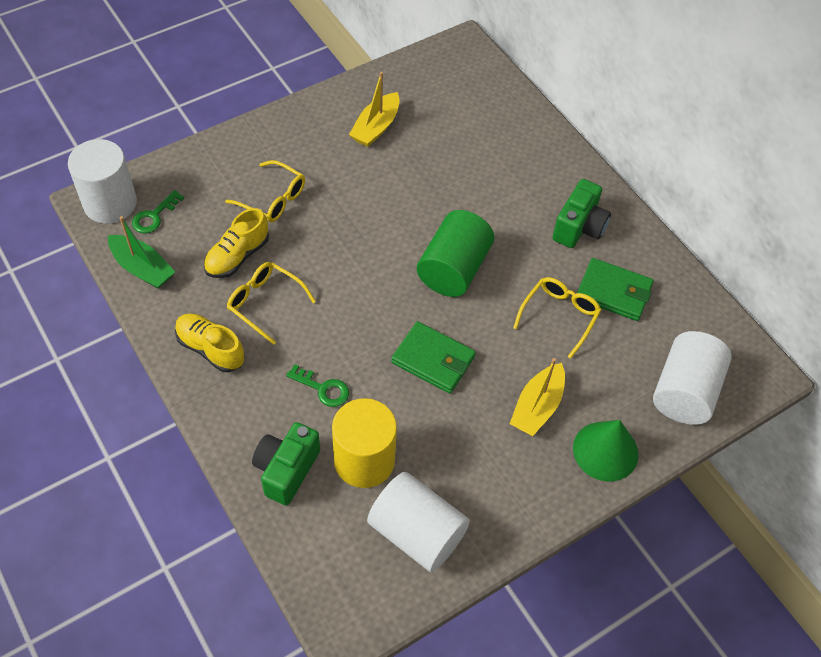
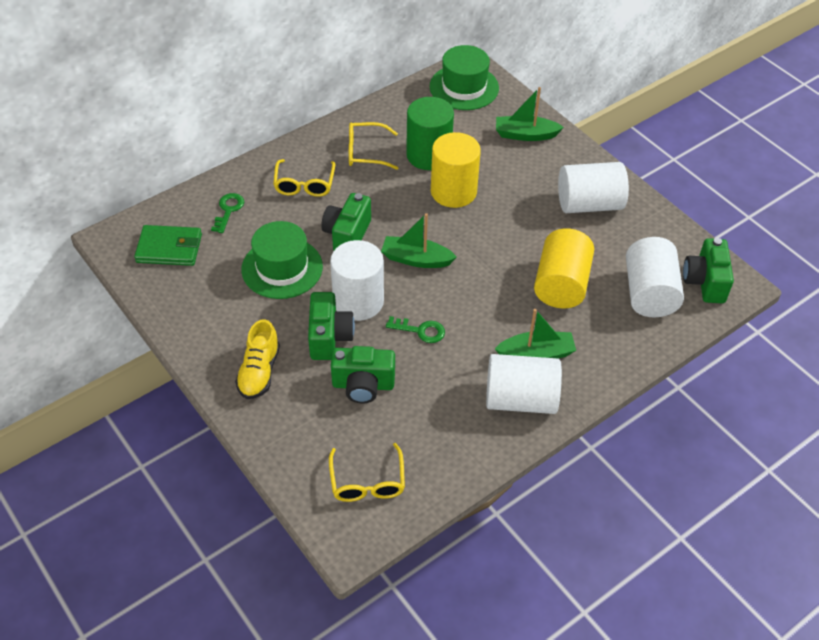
green boat: [108,216,175,289] = 1 -> [381,213,457,268] [495,309,576,358] [496,87,564,141] = 3
green camera: [252,422,320,506] [552,179,611,248] = 2 -> [308,292,355,360] [321,193,371,250] [331,346,395,403] [683,238,734,303] = 4
green cone: [573,420,639,481] = 1 -> none = 0
green hat: none = 0 -> [241,221,323,299] [430,45,499,110] = 2
green wallet: [391,321,476,394] [577,258,654,321] = 2 -> [134,225,202,266] = 1
white cylinder: [68,139,137,224] [367,472,470,572] [653,331,732,425] = 3 -> [330,240,384,321] [486,354,562,414] [558,162,629,213] [626,237,684,317] = 4
yellow boat: [349,72,400,147] [510,358,565,436] = 2 -> none = 0
yellow cylinder: [332,398,397,488] = 1 -> [431,132,481,208] [534,228,594,309] = 2
yellow shoe: [175,314,245,372] [204,208,269,278] = 2 -> [235,319,280,399] = 1

